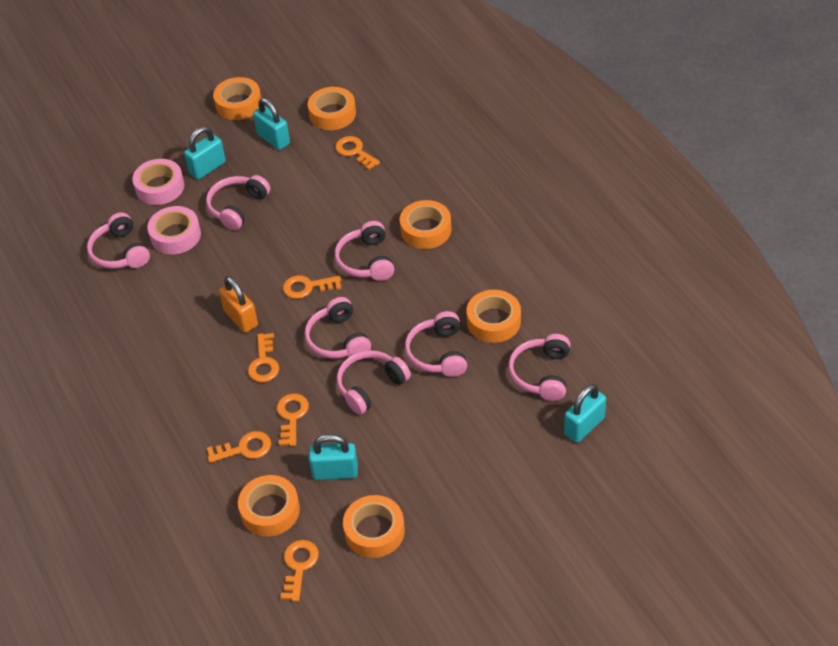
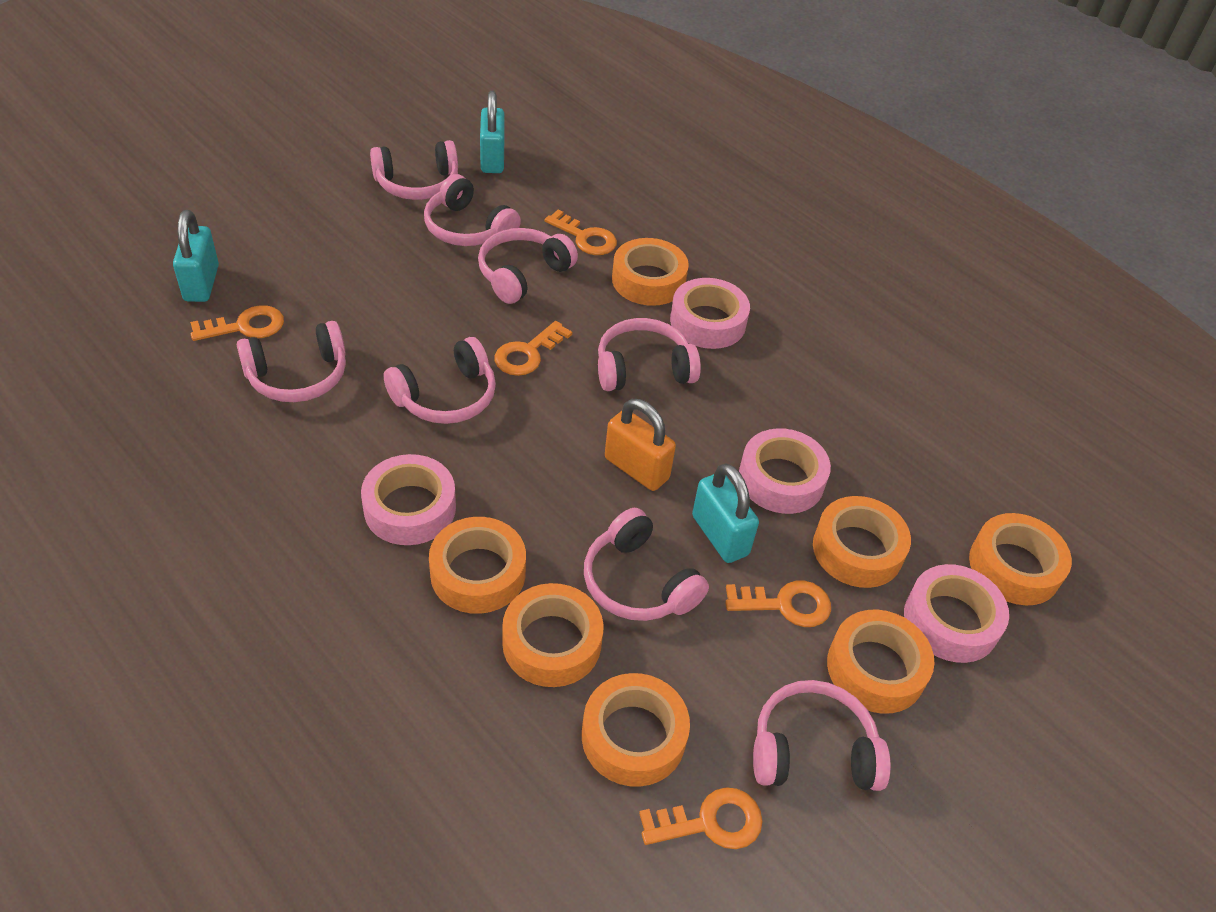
orange key: [207,431,271,463] [248,333,279,382] [277,393,309,446] [281,540,319,601] [283,275,341,299] [335,136,380,170] = 6 -> [190,305,284,341] [495,321,572,376] [545,210,617,255] [639,787,763,849] [725,580,831,627] = 5
orange tape: [213,77,261,120] [238,475,300,536] [308,87,356,130] [343,495,405,558] [400,200,452,249] [466,290,521,343] = 6 -> [429,517,526,614] [502,583,603,687] [582,673,690,787] [612,238,689,306] [813,496,911,588] [827,610,935,714] [969,513,1072,605] = 7
pink headphones: [87,212,150,269] [206,175,270,230] [305,297,371,359] [335,221,394,281] [337,350,411,415] [405,311,467,377] [508,334,570,401] = 7 -> [237,321,346,402] [370,140,458,200] [384,337,496,424] [424,174,521,246] [478,228,578,304] [584,508,709,621] [598,318,701,391] [753,680,891,791] = 8
pink tape: [132,159,184,205] [147,206,201,254] = 2 -> [361,454,456,545] [670,278,750,349] [739,428,831,514] [904,564,1009,663] = 4
turquoise padlock: [184,126,226,180] [253,98,290,150] [309,434,358,480] [564,384,606,443] = 4 -> [173,210,219,302] [480,91,504,173] [692,463,759,563] = 3

